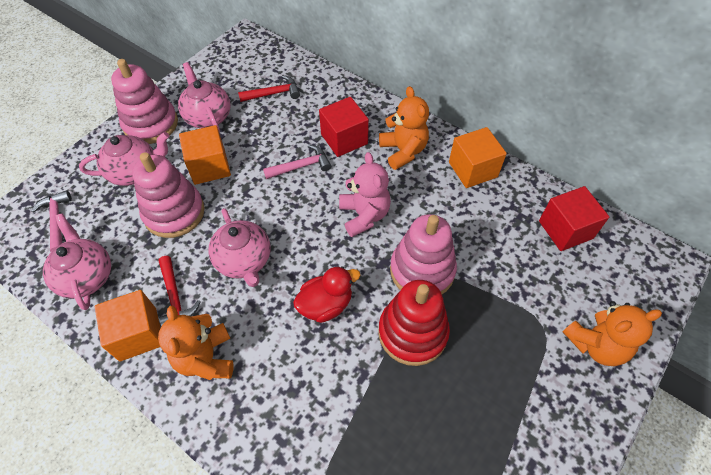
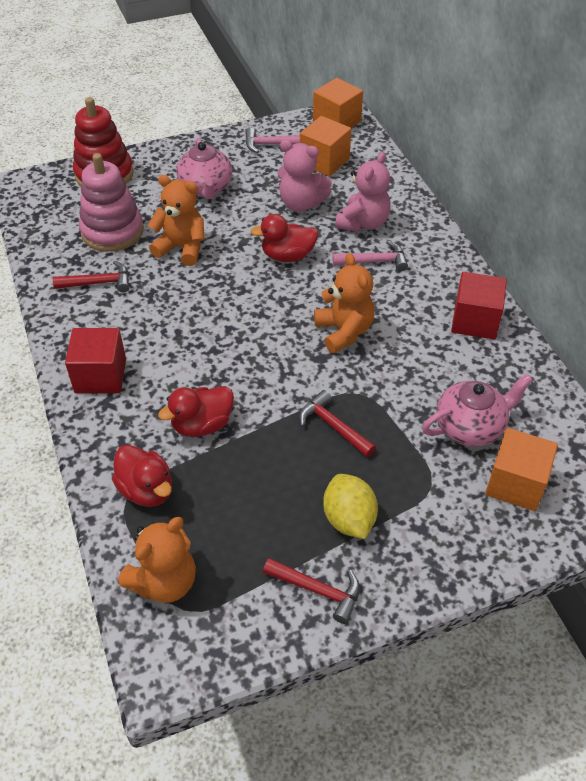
pink stacking toy: [111,59,178,144] [132,152,205,238] [390,214,457,294] = 3 -> [79,153,144,252] = 1
pink teapot: [43,213,111,310] [79,132,169,186] [178,62,230,132] [208,208,271,287] = 4 -> [176,138,232,199] [422,374,533,447] = 2
pink teddy bear: [339,152,391,237] = 1 -> [278,140,332,212] [335,152,391,232] = 2
red duck: [293,266,361,323] = 1 -> [112,445,172,507] [158,386,234,437] [251,214,318,262] = 3
red hammer: [159,256,201,326] [238,75,300,102] = 2 -> [53,261,130,292] [263,558,360,624] [299,390,376,457] = 3
yellow lemon: none = 0 -> [323,474,378,539] = 1

